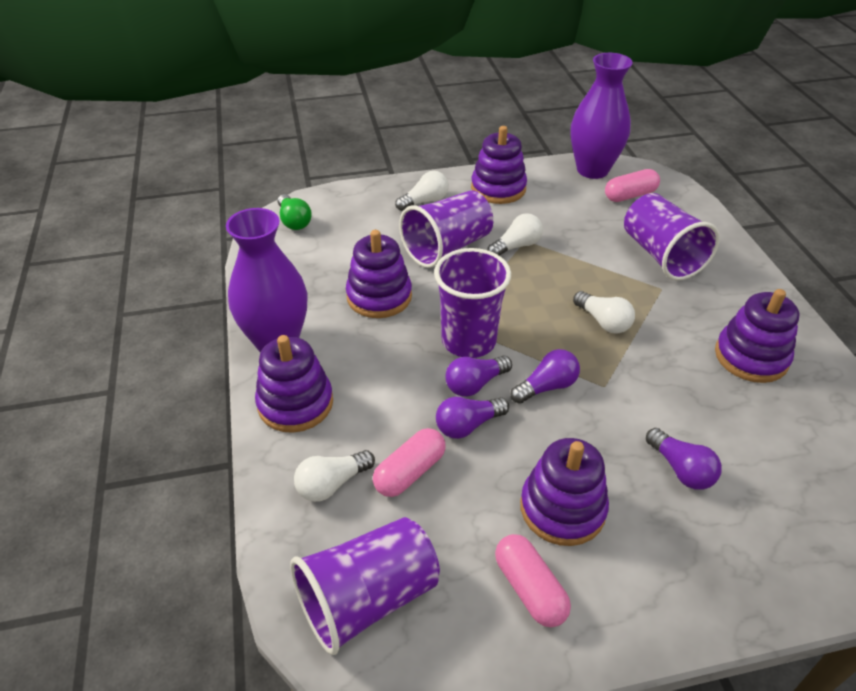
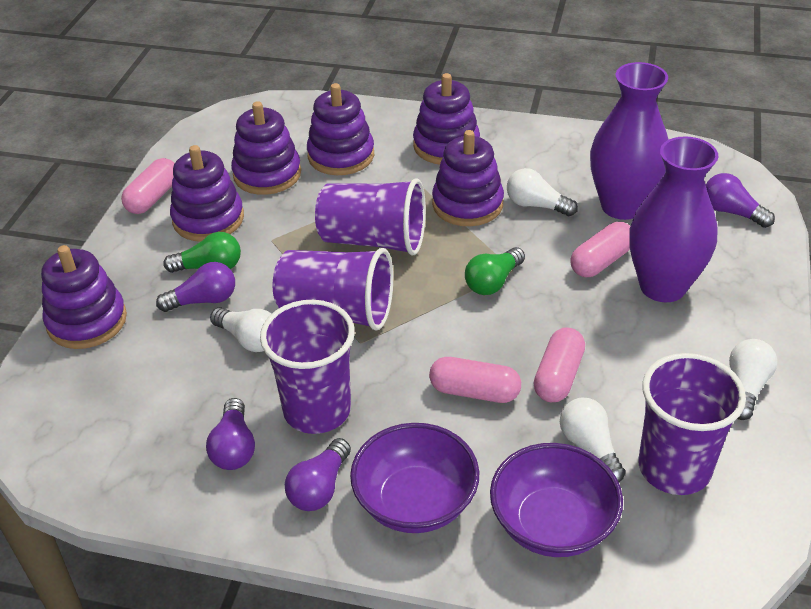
green light bulb: [278,194,312,230] = 1 -> [163,232,241,273] [465,247,525,295] = 2
pink capsule: [373,428,446,497] [495,534,571,627] [605,169,660,202] = 3 -> [121,158,175,214] [429,357,521,403] [534,327,585,402] [570,222,630,277] = 4
purple bowl: none = 0 -> [350,423,479,533] [490,443,623,557] = 2
purple stacking toy: [255,335,333,433] [346,230,412,318] [471,126,527,204] [520,438,609,546] [715,289,800,383] = 5 -> [41,245,127,349] [170,145,244,242] [231,101,301,195] [307,83,374,175] [413,73,480,164] [432,130,504,226] = 6

